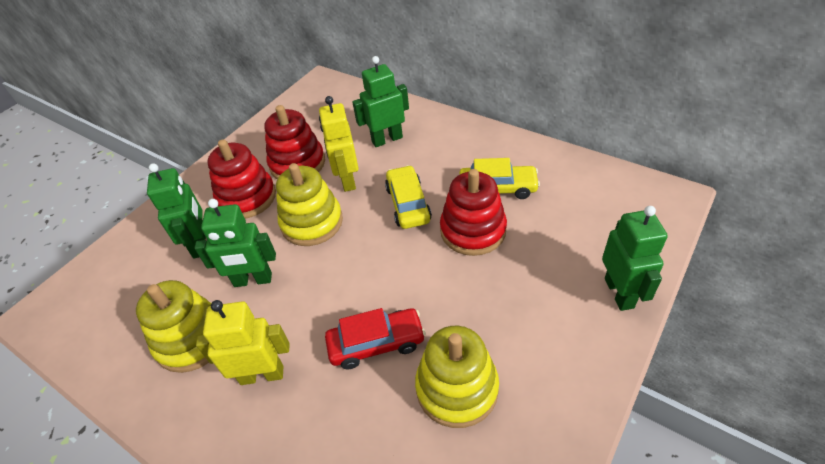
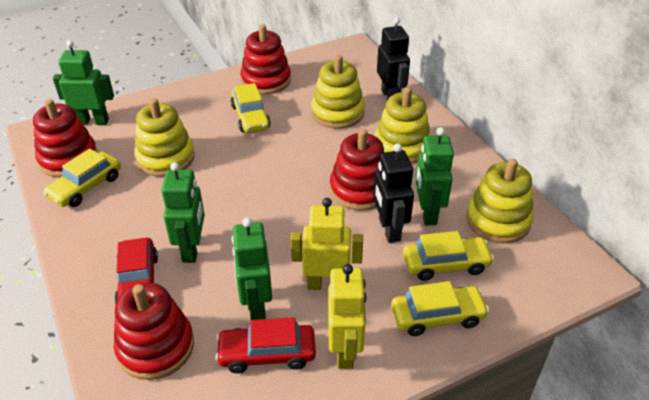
black robot: none = 0 -> [373,143,414,243] [377,17,410,100] = 2
red car: [325,308,426,369] = 1 -> [115,238,158,304] [215,317,316,373] = 2
red stacking toy: [207,139,276,219] [264,105,325,179] [440,169,507,256] = 3 -> [33,99,98,177] [114,283,194,380] [240,24,291,94] [330,129,384,211] = 4
yellow car: [385,165,432,229] [459,158,540,199] = 2 -> [43,149,121,207] [231,83,271,133] [391,281,489,336] [403,231,494,281] = 4
yellow stacking toy: [136,280,211,373] [276,163,343,246] [415,326,499,428] = 3 -> [134,98,195,177] [311,55,365,129] [374,87,431,164] [466,159,533,243] = 4

